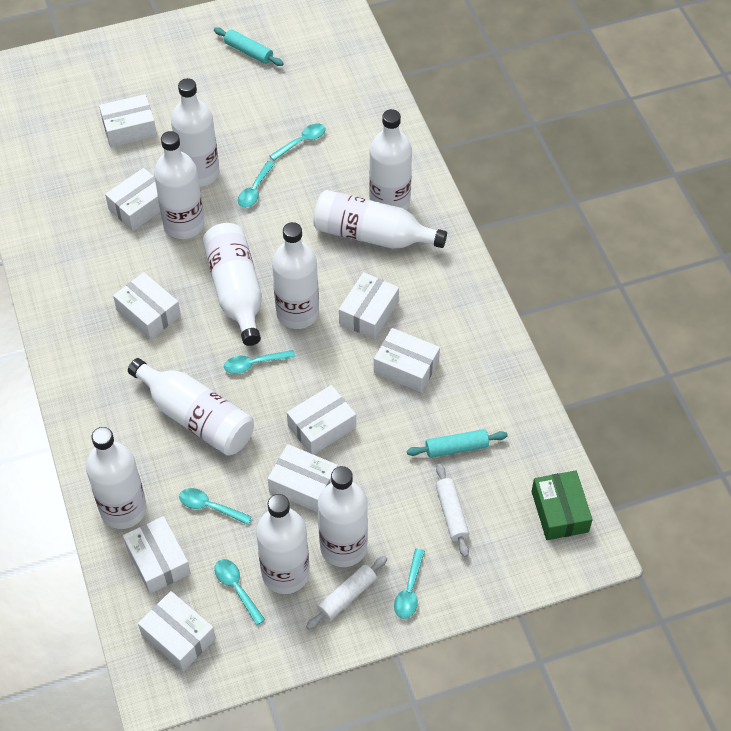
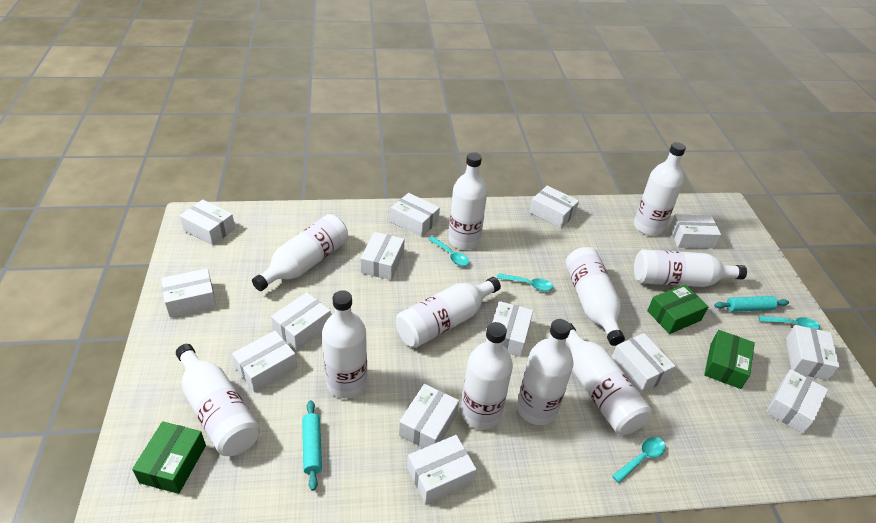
green box: [532,470,593,540] = 1 -> [132,421,206,494] [647,284,709,334] [704,330,755,389] = 3
turquoise spoon: [179,488,252,525] [214,559,265,625] [224,350,295,374] [238,161,275,208] [270,124,325,161] [394,549,425,619] = 6 -> [428,236,469,266] [497,273,553,291] [612,437,666,483] [759,316,820,330] = 4
white bottle: [86,427,147,529] [128,358,254,456] [154,131,204,239] [171,78,219,187] [203,223,262,346] [256,494,310,594] [272,222,319,329] [313,190,447,249] [318,466,368,567] [369,109,412,210] = 10 -> [176,344,260,456] [252,214,348,291] [322,290,367,399] [396,277,501,348] [448,152,487,250] [461,322,513,430] [517,319,574,425] [565,247,625,346] [566,323,652,435] [634,142,686,236] [634,249,747,287] = 11
white box: [99,94,157,147] [105,168,160,231] [113,272,181,340] [123,516,191,594] [138,591,216,671] [268,444,338,512] [287,385,356,455] [339,272,399,339] [374,328,440,392] = 9 -> [161,268,216,317] [180,200,235,246] [232,330,297,392] [271,292,331,350] [360,232,404,280] [391,193,440,237] [399,384,459,448] [407,435,477,504] [492,301,533,357] [530,186,579,229] [612,333,676,393] [670,214,721,249] [766,369,828,434] [786,325,840,380] = 14
white rolling pin: [306,556,387,630] [436,464,469,557] = 2 -> none = 0

